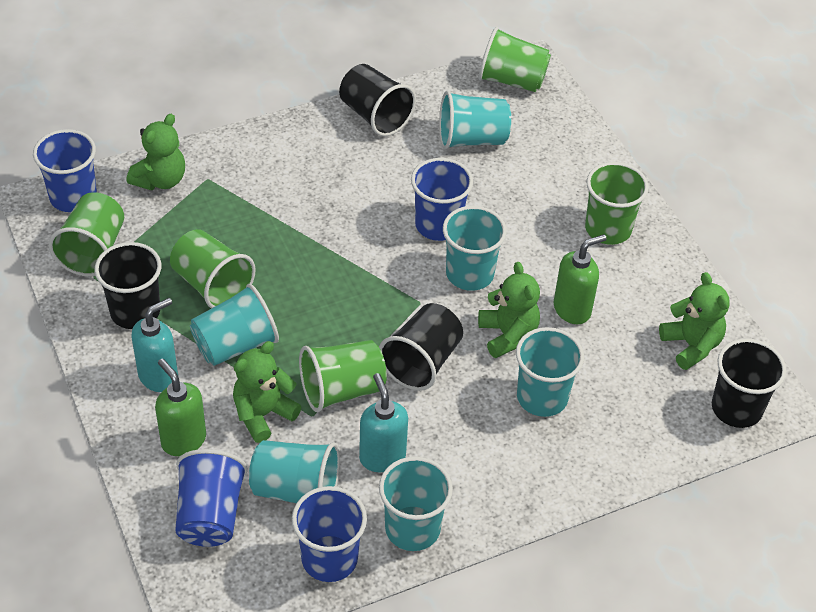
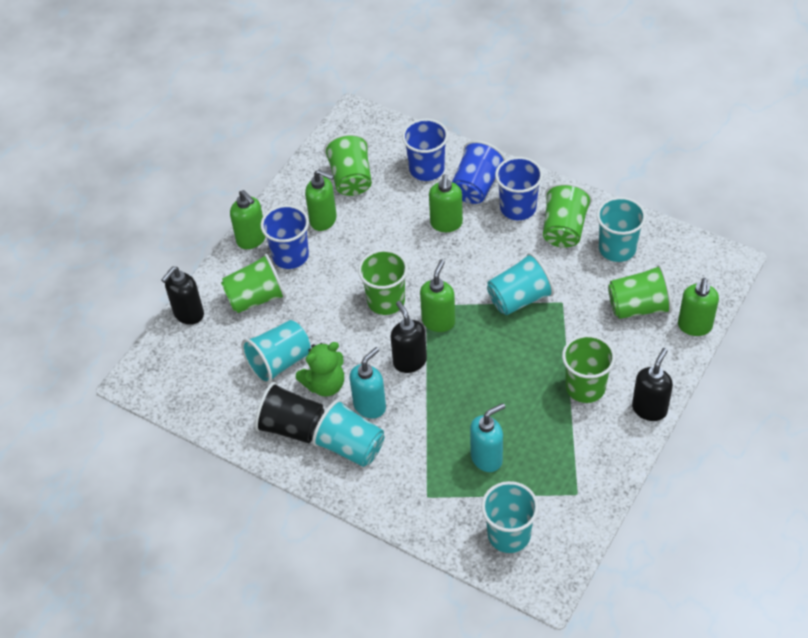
black cup: [95,242,161,329] [339,64,416,136] [379,303,463,391] [712,339,786,428] = 4 -> [255,382,324,443] = 1
black soap dispenser: none = 0 -> [161,267,204,325] [391,301,427,373] [632,348,673,421] = 3
green cup: [49,192,124,276] [170,229,256,308] [299,340,387,412] [478,27,551,92] [585,162,649,245] = 5 -> [221,254,286,313] [324,133,372,196] [358,249,408,315] [543,182,592,248] [562,334,615,403] [608,265,672,319] = 6
green soap dispenser: [155,358,206,456] [554,234,607,324] = 2 -> [230,190,266,249] [305,170,337,231] [420,260,455,332] [429,174,463,232] [678,278,719,336] = 5
green teddy bear: [127,114,185,190] [233,341,301,443] [478,262,540,358] [659,272,730,370] = 4 -> [296,342,344,397] = 1
turquoise cup: [190,284,279,366] [249,440,340,503] [379,457,453,551] [439,91,511,149] [443,206,507,291] [516,327,584,417] = 6 -> [241,320,311,384] [312,399,385,467] [481,481,539,553] [487,253,554,315] [597,197,646,262] = 5

